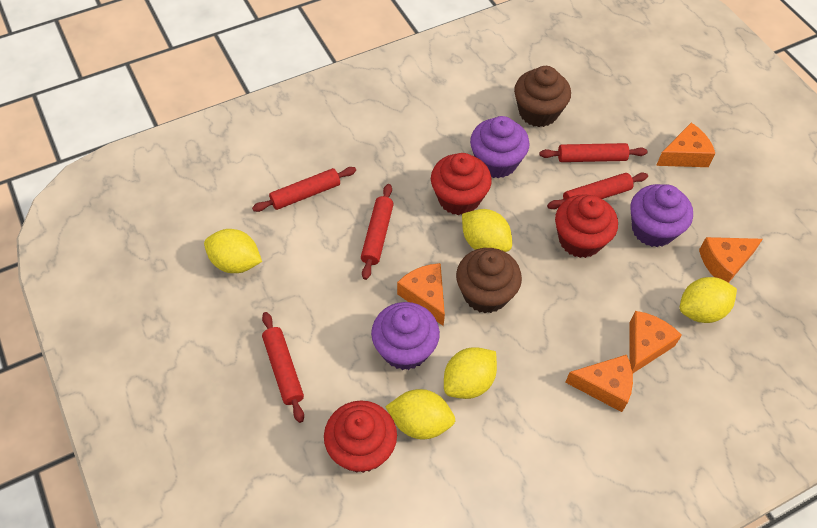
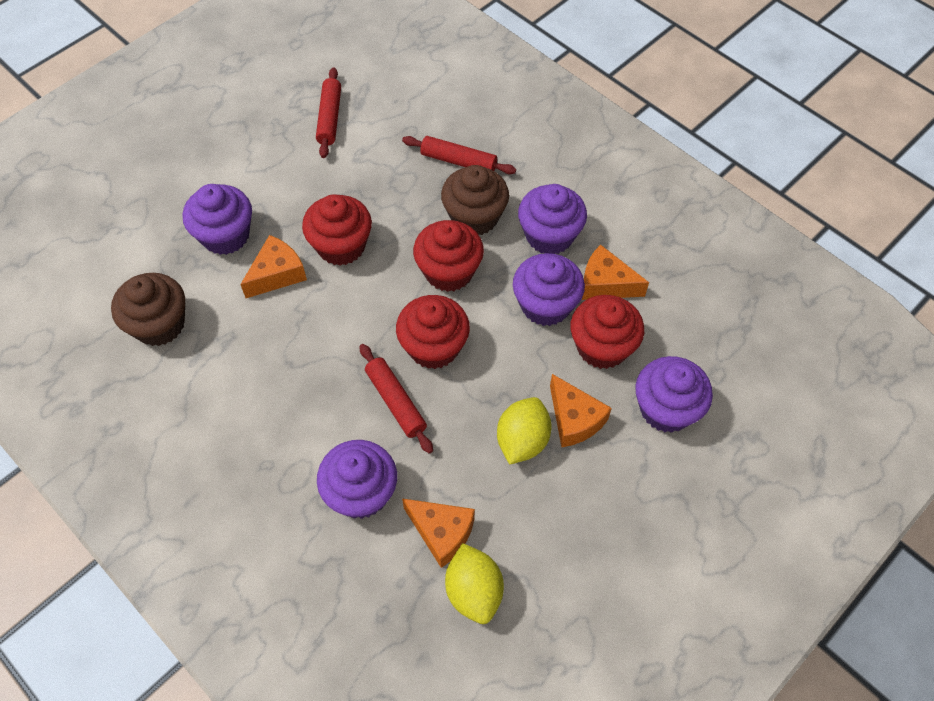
orange cheese: [397,263,445,326] [565,355,633,412] [629,311,682,373] [656,123,715,167] [699,237,763,283] = 5 -> [240,235,307,298] [402,498,475,568] [550,374,612,448] [582,245,649,300] = 4
purple cupcake: [371,302,440,370] [470,116,530,178] [630,184,693,247] = 3 -> [183,184,252,255] [317,440,397,519] [513,253,585,326] [518,184,587,254] [635,356,713,433] = 5
red cupcake: [324,401,397,473] [431,153,492,215] [555,194,618,258] = 3 -> [302,194,372,266] [396,295,470,369] [413,220,484,292] [570,295,644,369] = 4
red rolling pin: [252,167,356,212] [262,312,304,423] [361,184,394,280] [539,143,648,162] [547,173,648,209] = 5 -> [316,67,341,158] [360,344,433,454] [402,136,516,174] = 3
yellow lemon: [204,229,262,273] [385,389,455,439] [444,347,497,399] [462,209,512,252] [680,277,737,323] = 5 -> [445,543,504,624] [497,397,551,465] = 2

